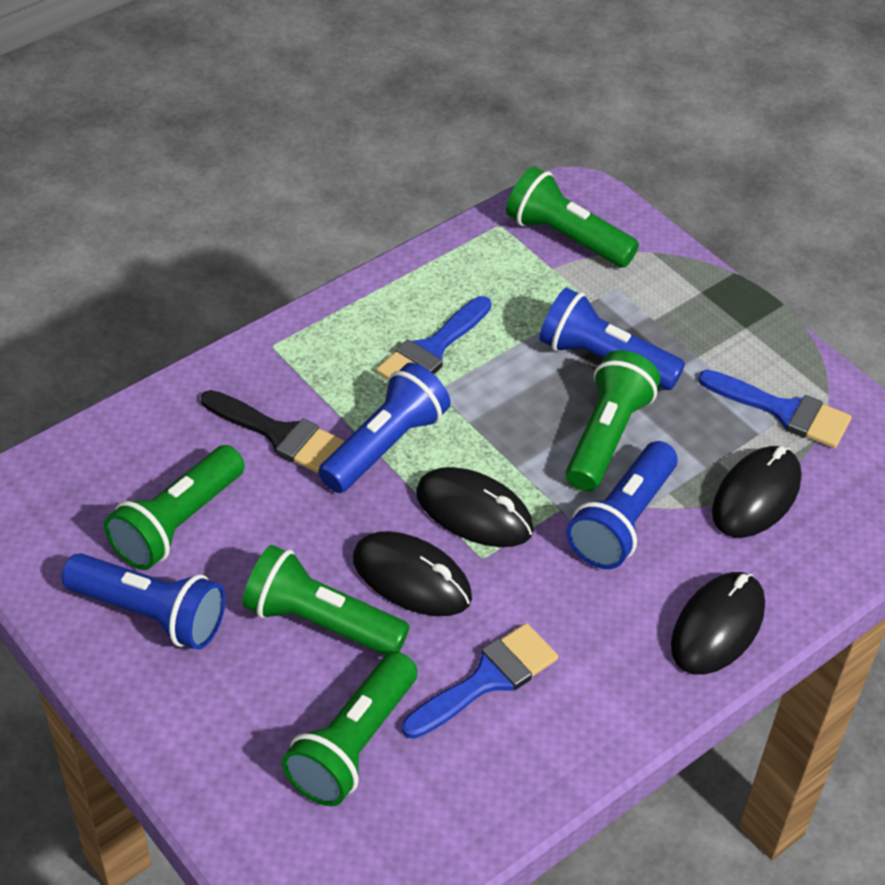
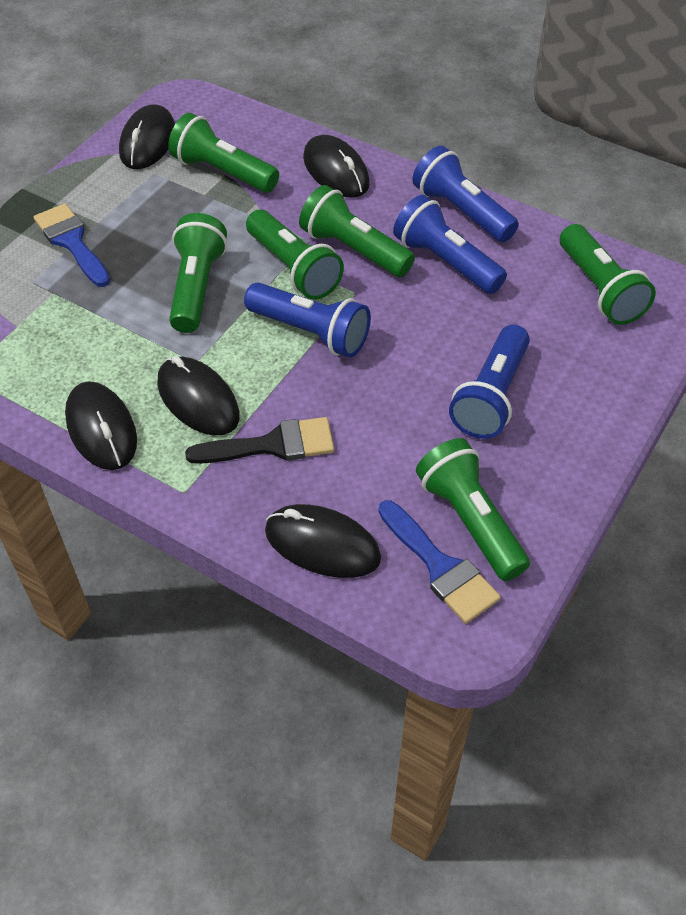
black mouse: [353,531,472,616] [416,467,534,547] [671,572,765,675] [712,446,802,538] = 4 -> [65,381,137,470] [119,105,175,169] [157,356,240,436] [265,504,381,578] [303,135,370,198] = 5
blue brush: [376,296,491,380] [402,623,558,739] [698,370,852,448] = 3 -> [34,203,110,287] [378,500,501,624] = 2
green flashlight: [104,445,245,570] [242,545,410,655] [282,652,418,806] [506,166,639,268] [566,350,660,491] = 5 -> [168,113,279,193] [169,213,227,333] [246,210,344,300] [299,185,415,277] [416,438,530,581] [560,224,656,325] = 6

